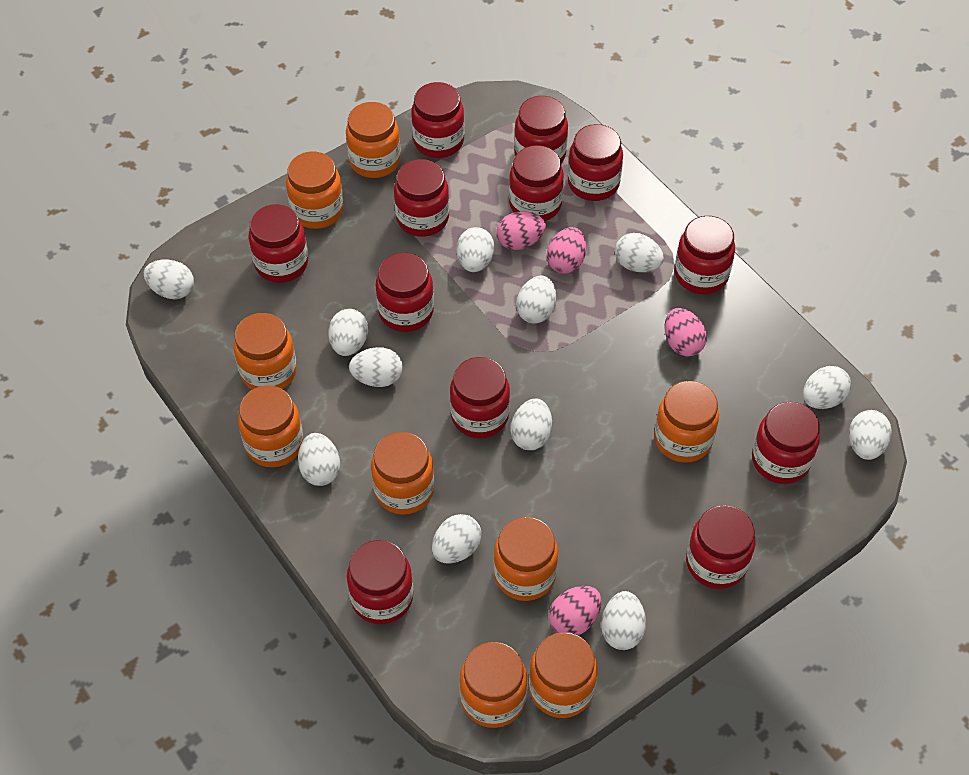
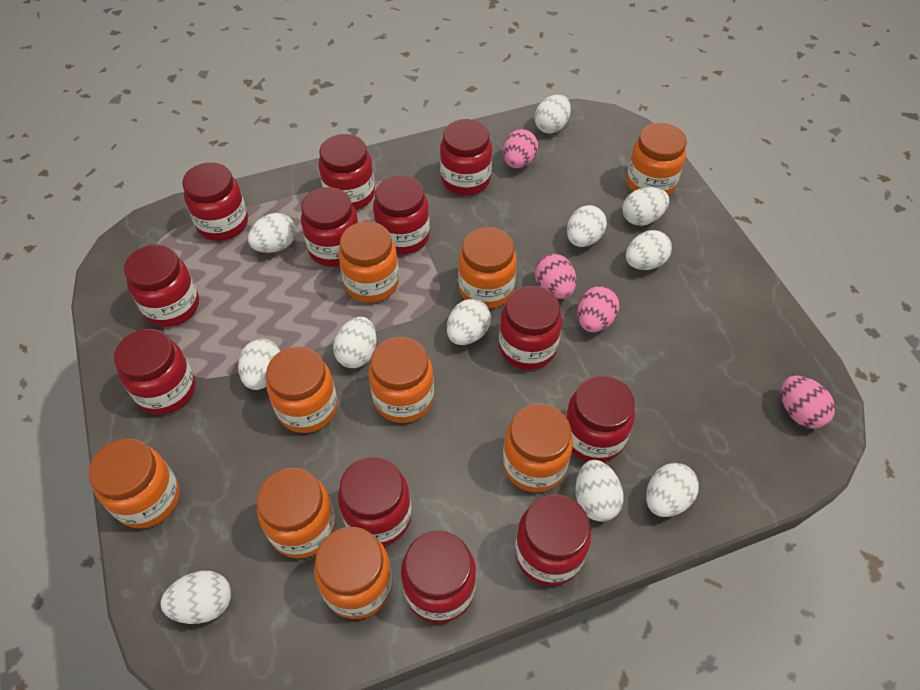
white egg: [144,259,194,299] [298,433,340,486] [328,309,368,356] [349,347,403,387] [432,514,482,564] [457,227,495,272] [511,399,552,450] [516,276,556,324] [601,591,646,650] [615,233,664,272] [803,366,851,409] [849,410,892,460] = 12 -> [161,571,231,624] [238,339,281,390] [248,213,296,253] [333,317,377,368] [447,299,491,345] [535,94,571,134] [567,205,607,247] [575,460,624,522] [622,187,669,226] [626,230,672,270] [646,463,699,517] = 11

